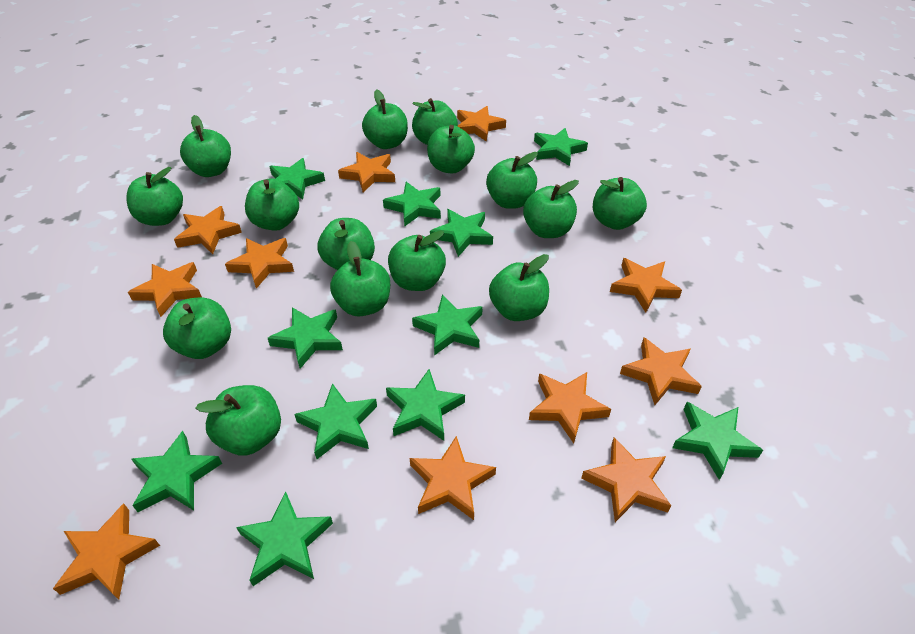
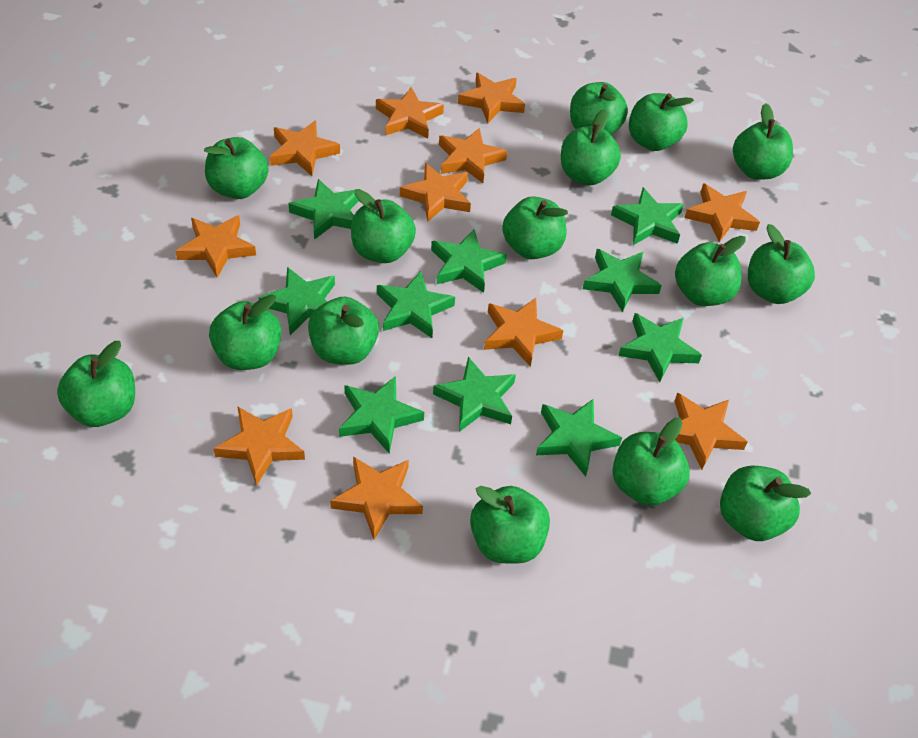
green star: [132,431,222,512] [236,491,333,586] [268,307,343,369] [269,158,325,200] [294,383,377,459] [383,182,441,227] [386,369,465,441] [412,294,483,356] [430,209,493,257] [534,128,588,166] [672,402,763,480] = 11 -> [259,267,335,335] [288,179,359,240] [339,376,424,454] [377,271,455,338] [431,229,507,293] [433,357,516,432] [536,399,622,477] [583,249,662,312] [611,187,684,245] [618,313,702,382] = 10

